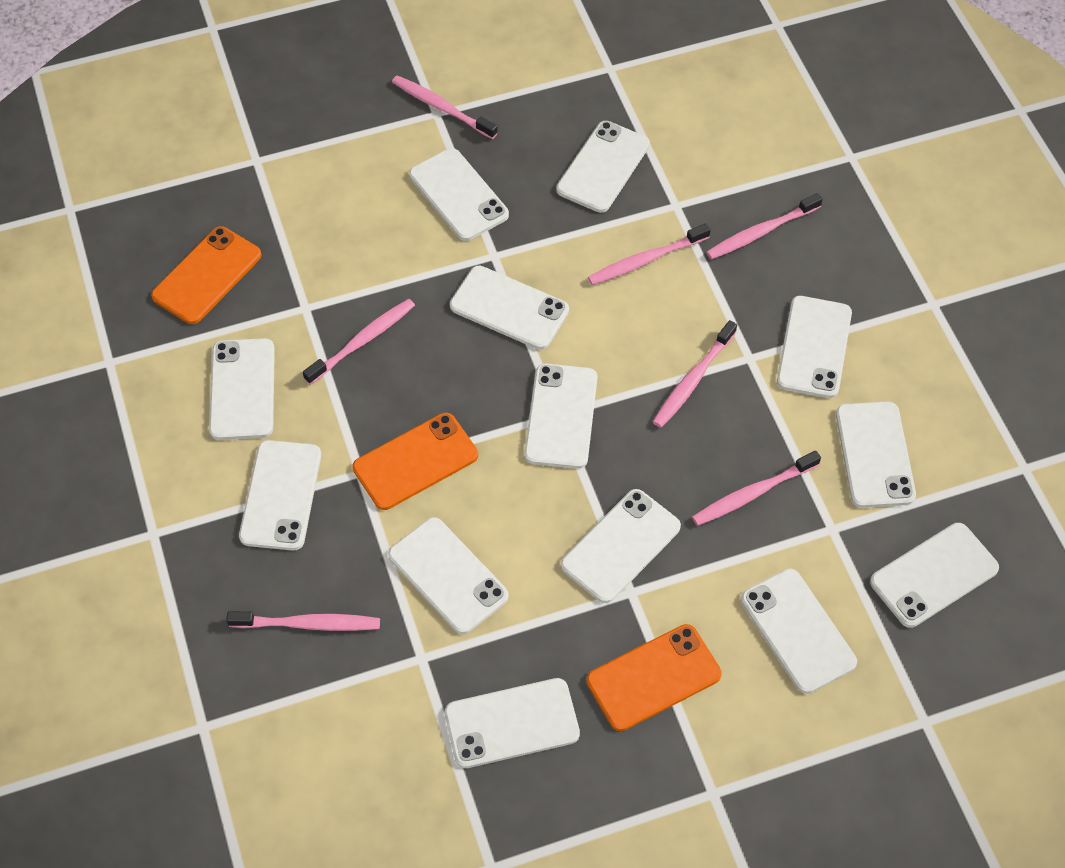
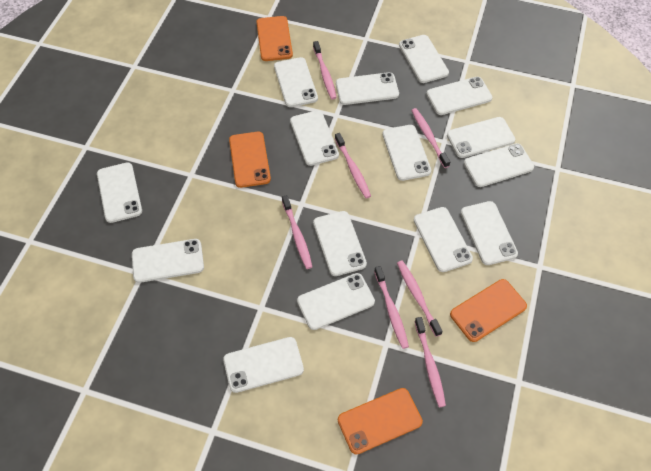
orange phone: [151,226,262,324] [352,413,478,510] [586,624,722,731] = 3 -> [229,132,271,188] [256,16,293,61] [338,388,423,455] [450,279,527,342] = 4
white phone: [209,338,275,440] [239,440,321,551] [388,517,509,634] [409,148,509,241] [445,678,580,768] [450,266,569,350] [524,364,597,469] [556,121,650,213] [561,489,681,603] [741,569,857,694] [777,296,852,398] [836,402,916,508] [870,523,999,628] = 13 -> [97,162,142,223] [132,239,204,283] [223,337,304,393] [274,57,318,107] [290,110,339,166] [297,273,375,330] [313,211,367,276] [336,72,399,105] [382,125,431,181] [399,35,449,83] [414,207,473,272] [426,77,492,115] [447,117,515,158] [461,201,518,265] [464,143,534,187] = 15

